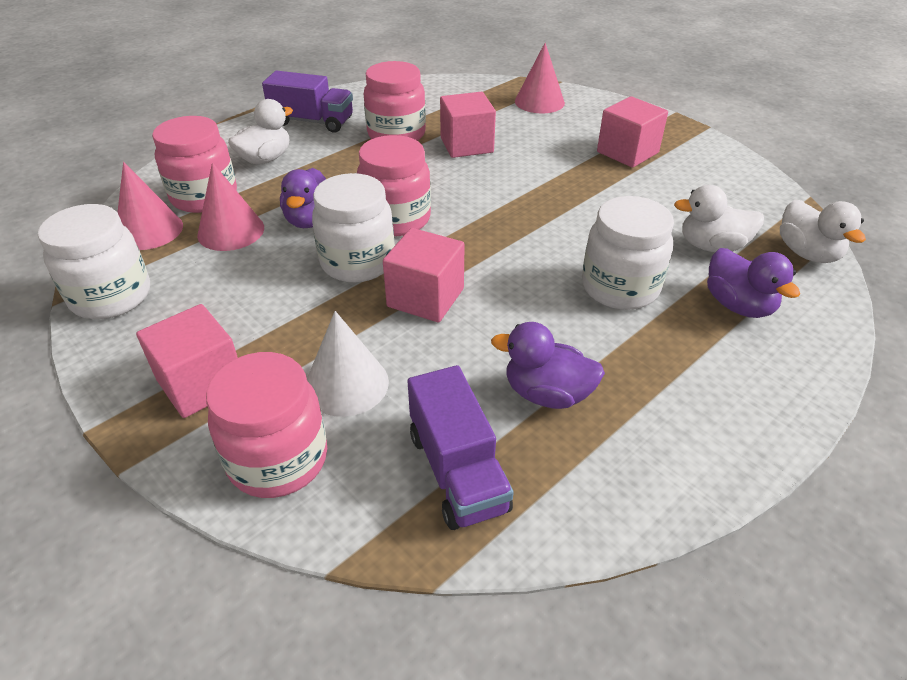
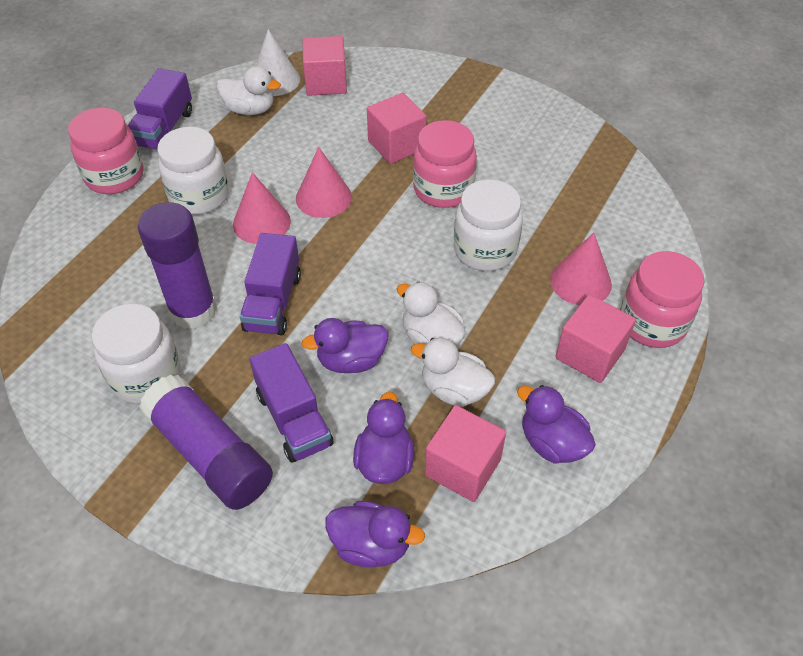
pink jar: [152,116,237,213] [206,352,327,498] [357,135,431,236] [364,61,426,141] = 4 -> [68,108,144,194] [413,120,477,208] [620,251,704,348] = 3
purple duck: [280,168,326,228] [491,322,605,409] [707,248,800,318] = 3 -> [301,318,389,373] [325,501,425,568] [353,392,415,484] [517,385,596,464] = 4
purple glue stick: none = 0 -> [138,202,217,329] [139,374,273,510] = 2
purple truck: [262,71,353,133] [408,365,514,530] = 2 -> [128,68,192,150] [240,233,301,336] [249,343,334,463] = 3

